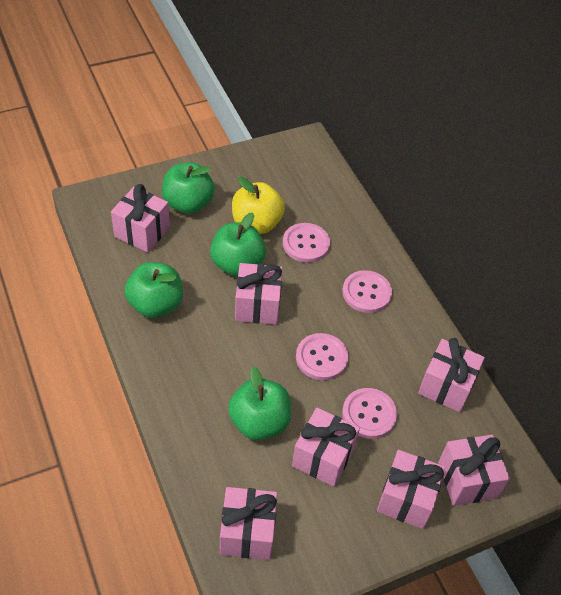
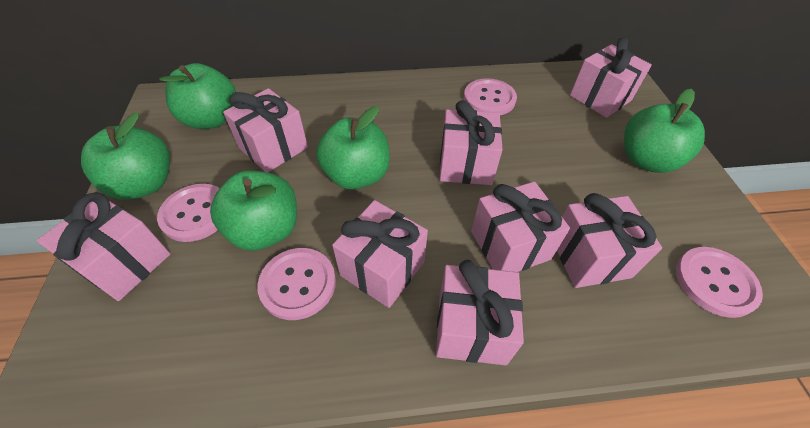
green apple: [124,262,183,318] [162,162,215,214] [210,212,266,276] [228,367,291,440] = 4 -> [81,112,170,200] [160,63,236,129] [210,171,297,251] [316,106,390,189] [624,89,705,173] = 5
pink gift: [111,184,170,253] [220,487,277,560] [235,263,282,325] [292,408,360,487] [377,450,445,529] [418,338,485,412] [438,435,510,506] = 7 -> [37,192,170,301] [223,88,308,173] [332,200,428,308] [436,260,524,365] [440,100,503,185] [471,182,570,272] [557,193,662,288] [570,38,652,118] = 8
yellow apple: [232,177,285,234] = 1 -> none = 0

